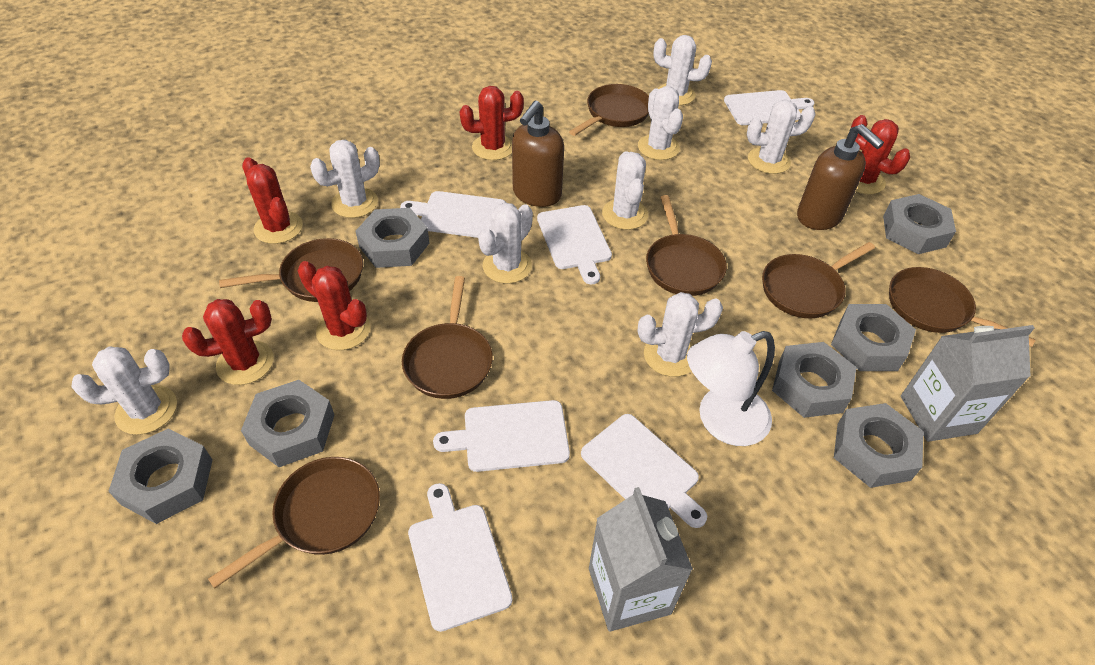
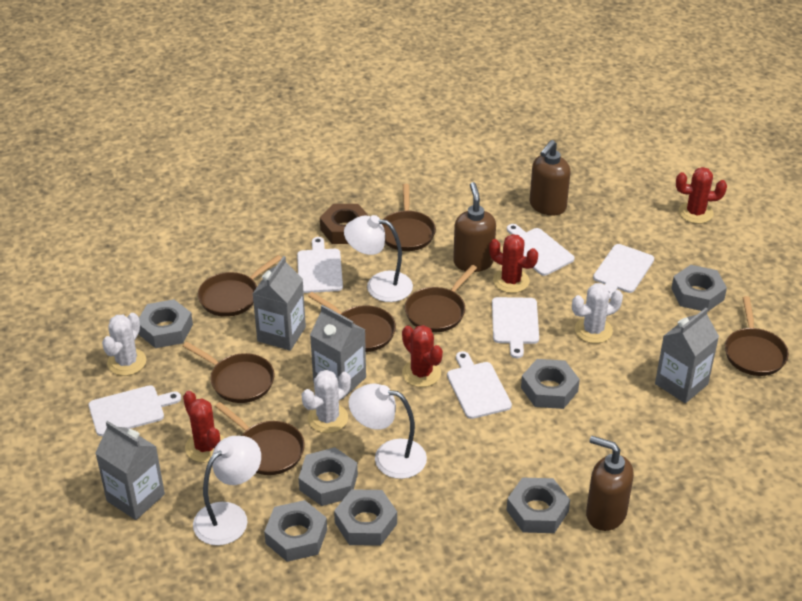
brown nut: none = 0 -> [320,204,369,244] = 1
brown soap dispenser: [512,101,564,207] [797,124,884,230] = 2 -> [453,182,496,272] [529,140,571,216] [586,436,634,531] = 3
grey carton: [589,487,693,632] [901,325,1035,442] = 2 -> [95,421,165,520] [253,256,306,351] [310,305,366,399] [655,308,719,403] = 4
red cactus: [182,299,274,385] [242,157,303,244] [298,261,370,350] [459,86,524,160] [851,115,910,194] = 5 -> [183,391,224,462] [402,325,443,387] [489,234,538,293] [676,167,727,224] = 4
white cactus: [71,346,177,435] [310,140,380,218] [478,202,533,284] [602,151,648,230] [638,86,683,160] [638,292,723,377] [653,35,712,105] [747,100,816,174] = 8 -> [102,313,146,376] [302,370,351,433] [572,283,623,343] = 3
white lamp: [687,331,775,446] = 1 -> [193,436,261,545] [344,215,413,302] [349,384,427,479] = 3

